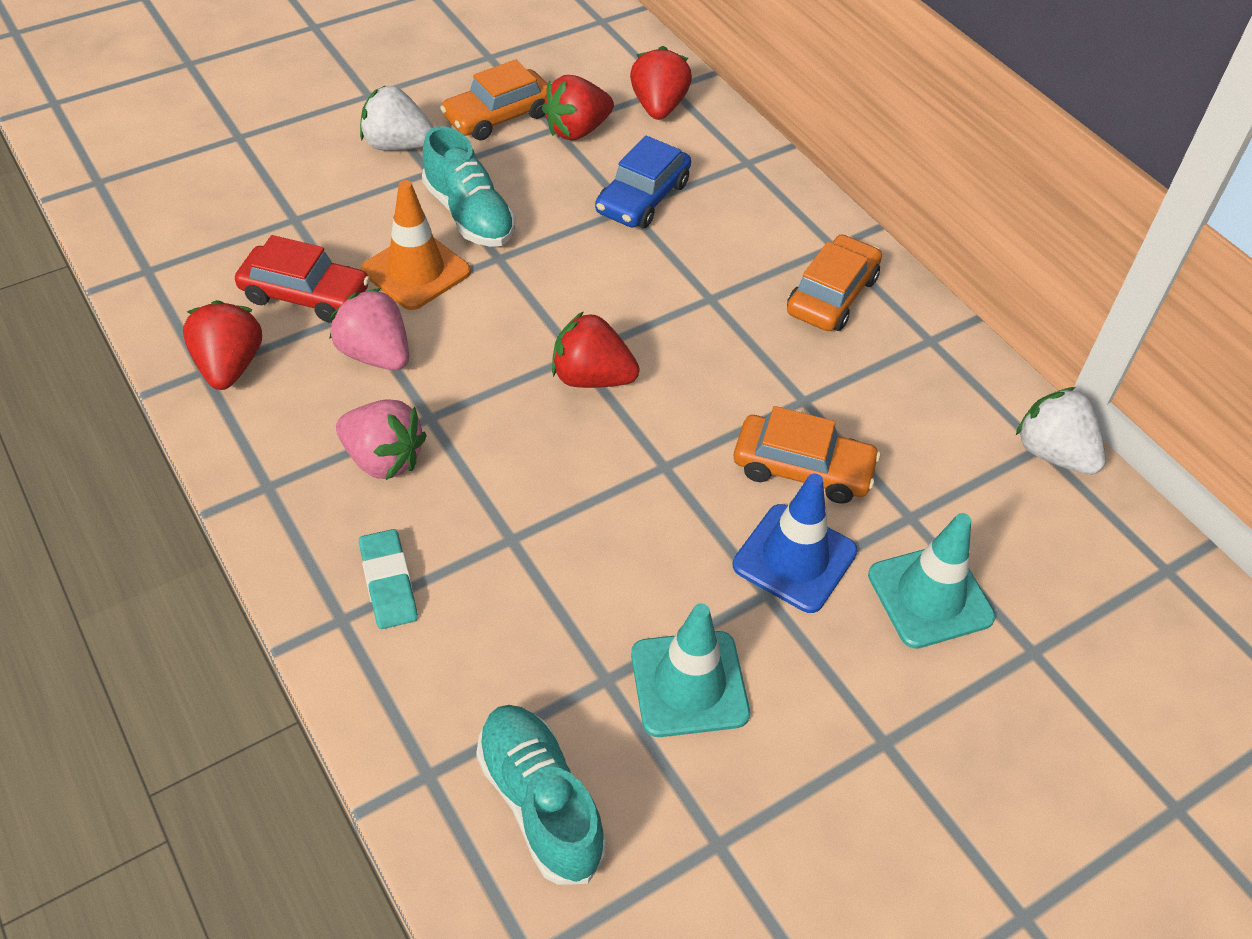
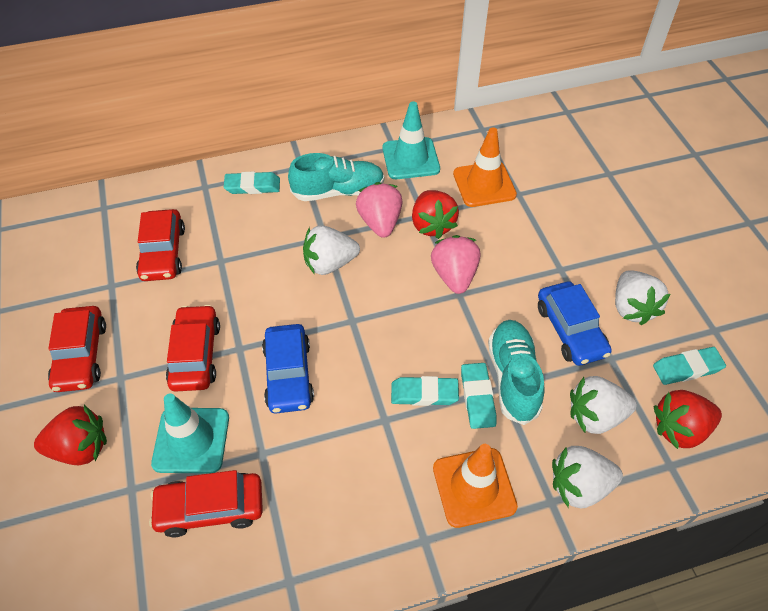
blue car: [595,136,691,228] = 1 -> [262,324,314,413] [538,282,612,366] = 2
blue traffic cone: [733,473,858,613] = 1 -> none = 0
orange car: [440,59,548,141] [734,406,880,504] [787,234,882,331] = 3 -> none = 0
orange traffic cone: [361,180,471,310] = 1 -> [433,444,518,528] [453,127,517,207] = 2
red car: [235,235,370,323] = 1 -> [48,306,106,392] [136,209,185,281] [149,470,263,537] [166,304,220,392] = 4
red strawberry: [183,300,262,390] [542,75,614,140] [552,311,639,388] [630,46,692,120] = 4 -> [34,405,107,465] [412,190,459,239] [654,390,722,449] = 3
turquoise eraser: [359,529,418,629] = 1 -> [224,171,280,194] [391,376,459,406] [461,363,497,429] [653,347,726,385] = 4
white strawberry: [360,85,433,151] [1016,387,1106,475] = 2 -> [303,226,360,275] [552,446,623,508] [570,376,637,434] [615,270,670,325] = 4

